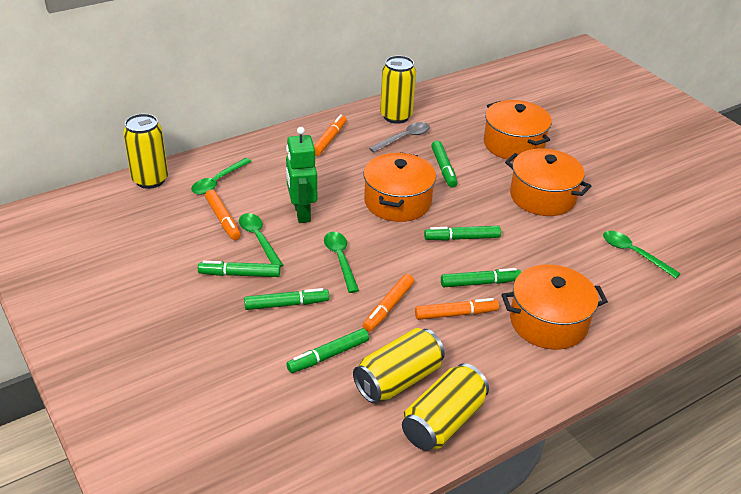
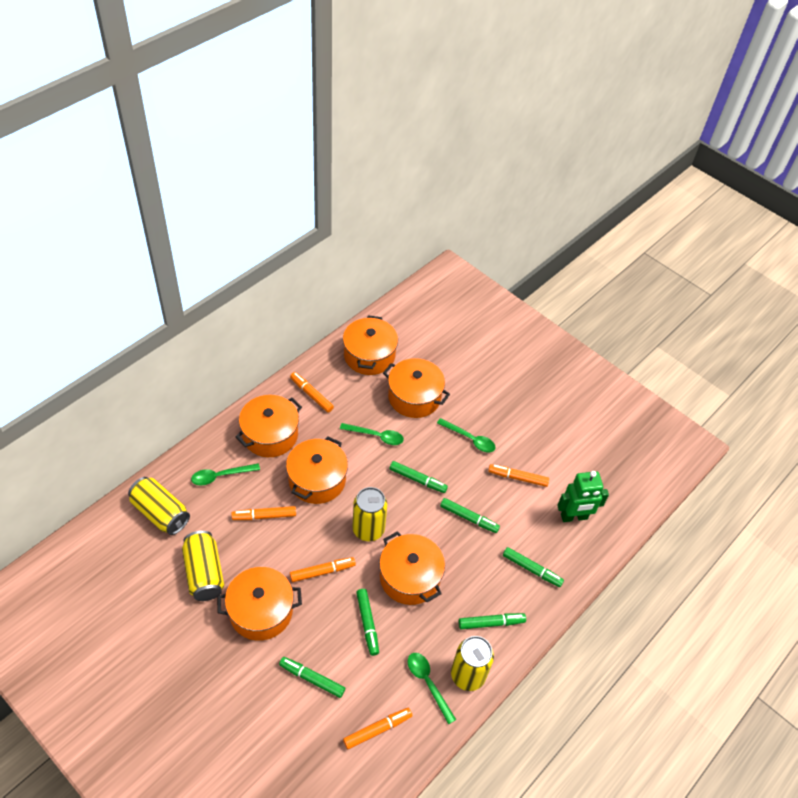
grey spoon: [369,122,430,152] = 1 -> none = 0
orange marker: [205,190,241,240] [314,114,347,156] [363,274,414,332] [415,298,499,320] = 4 -> [232,506,296,520] [290,372,334,413] [290,557,356,582] [343,708,412,749] [488,464,549,487] = 5
orange pot: [363,152,436,222] [484,100,552,161] [501,264,608,350] [505,148,591,216] = 4 -> [217,567,302,641] [235,395,302,457] [286,437,348,504] [343,315,398,375] [379,531,445,605] [383,358,450,418] = 6

